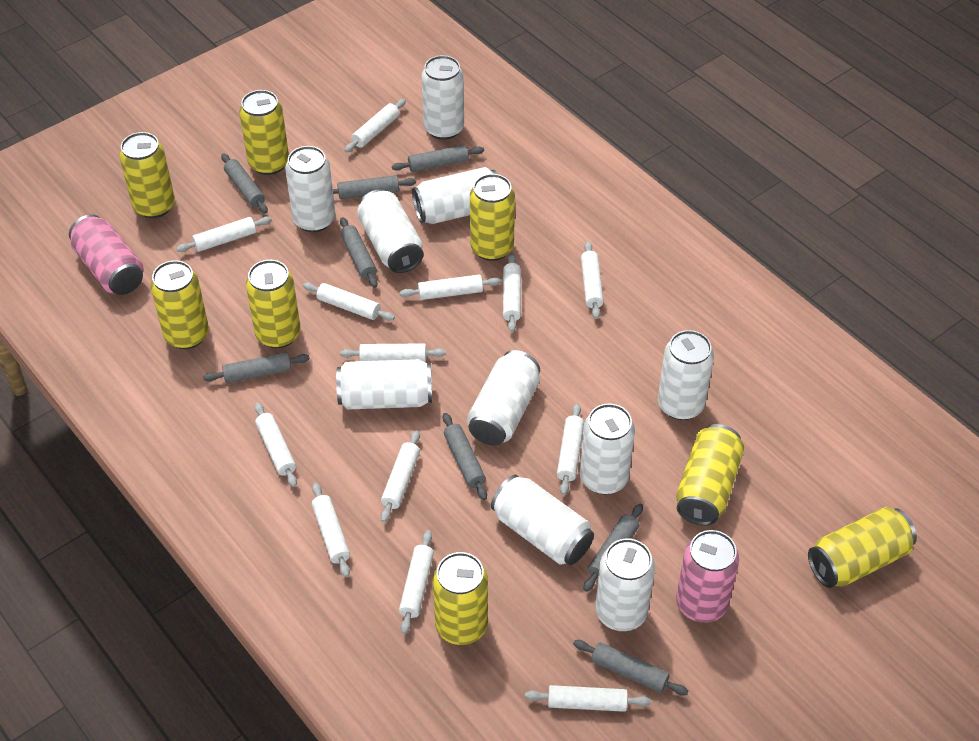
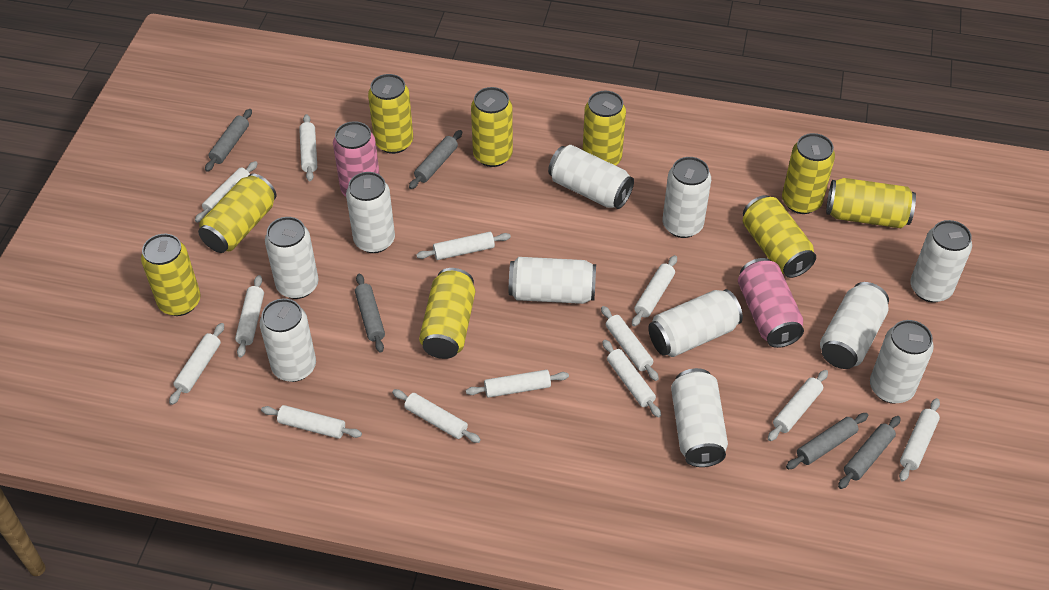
grey rolling pin: [203,352,310,383] [221,153,268,214] [333,175,416,199] [340,217,378,288] [392,145,484,172] [443,413,487,500] [573,640,688,695] [583,504,643,592] = 8 -> [205,109,252,172] [355,274,385,353] [409,130,462,189] [786,413,868,469] [838,416,901,489] = 5
white can: [285,146,335,232] [336,359,432,410] [357,189,423,273] [412,167,497,224] [421,55,464,140] [467,350,540,446] [491,475,594,565] [580,404,635,495] [595,539,655,631] [658,330,714,420] = 10 -> [260,299,316,382] [265,217,319,299] [346,172,395,253] [509,257,596,304] [548,145,634,209] [648,289,743,357] [663,157,711,238] [671,368,728,467] [820,282,889,369] [870,320,934,404] [910,220,972,303] = 11
yellow can: [119,132,175,218] [150,260,209,349] [239,90,289,175] [246,260,301,348] [433,552,488,645] [470,174,515,261] [676,424,744,526] [808,507,917,588] = 8 -> [141,234,201,316] [198,173,277,253] [368,74,413,154] [419,268,475,359] [471,87,513,167] [583,91,626,166] [743,195,816,278] [782,133,835,214] [826,178,916,228] = 9

